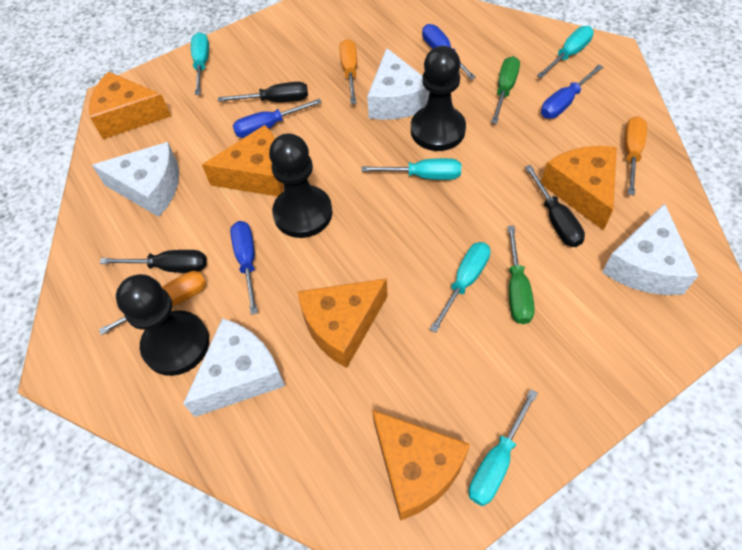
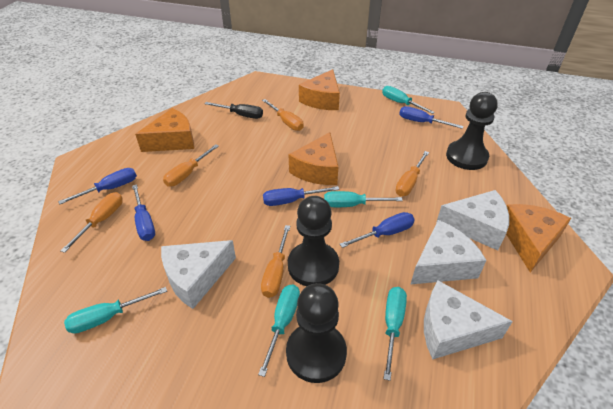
black screwdriver: [100,250,207,273] [218,82,308,102] [525,165,585,247] = 3 -> [205,102,263,119] = 1
blue screwdriver: [230,221,258,315] [233,98,322,138] [422,24,476,80] [541,64,603,119] = 4 -> [58,168,137,204] [132,184,155,241] [263,186,339,206] [340,212,415,248] [399,106,464,129] = 5
green screwdriver: [491,56,520,124] [507,226,535,324] = 2 -> none = 0
orange cheese: [89,71,171,139] [202,125,284,196] [297,278,388,368] [372,410,470,521] [541,146,617,231] = 5 -> [135,108,194,152] [288,132,338,185] [299,69,340,110] [506,204,571,273] = 4
orange screwdriver: [99,271,206,335] [339,39,357,104] [624,116,647,195] = 3 -> [60,192,122,253] [163,144,219,187] [261,225,290,298] [262,99,304,131] [395,151,429,196] = 5

